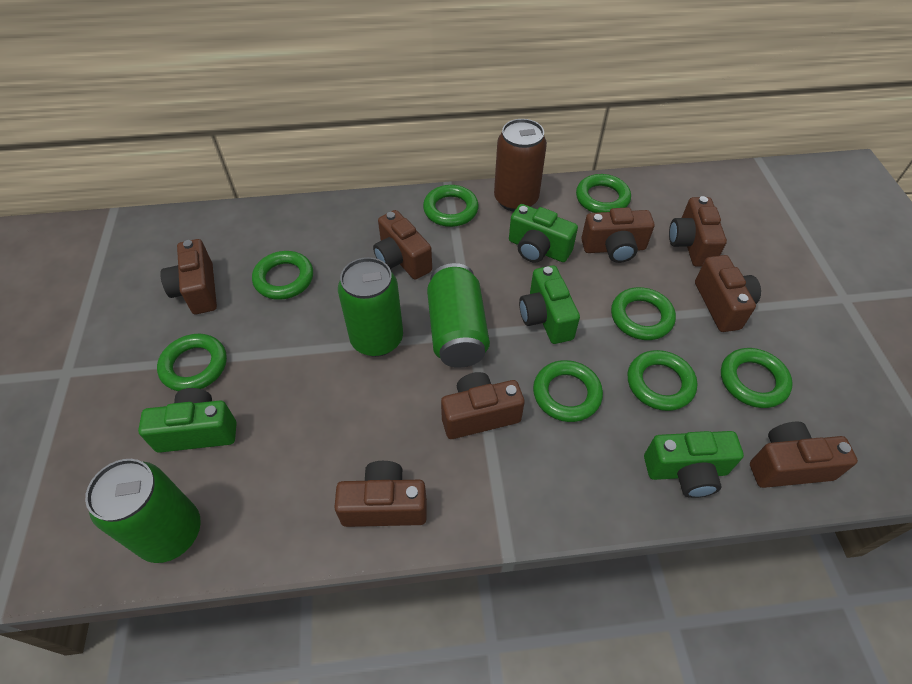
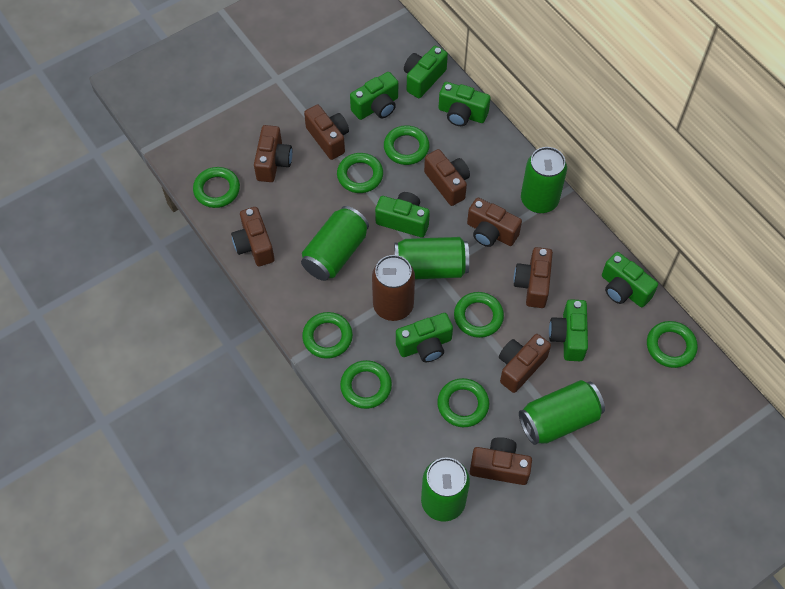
green camera: [138,388,237,453] [509,204,578,263] [519,265,580,344] [644,431,744,498] = 4 -> [350,72,398,120] [375,192,430,237] [396,313,453,362] [404,46,448,98] [439,82,491,126] [549,299,588,361] [602,252,658,307] = 7
green can: [85,459,201,563] [338,257,403,357] [427,263,490,368] = 3 -> [301,206,369,281] [395,237,469,279] [421,457,470,522] [519,380,605,445] [521,147,567,213] = 5

